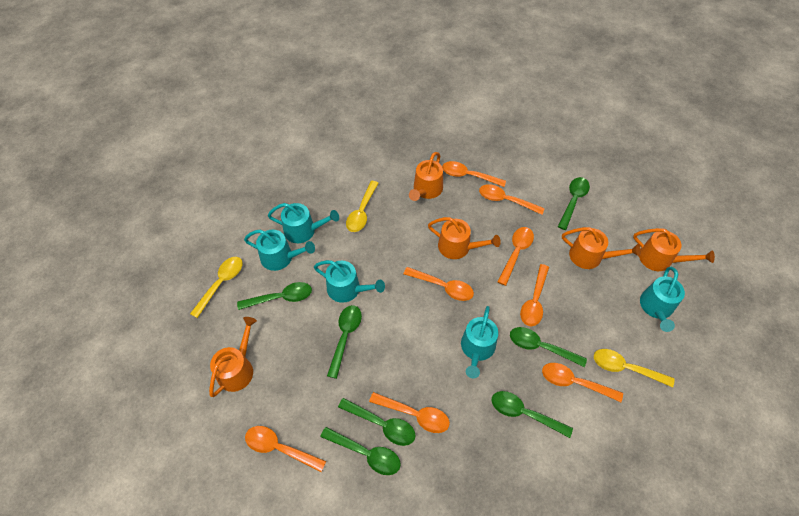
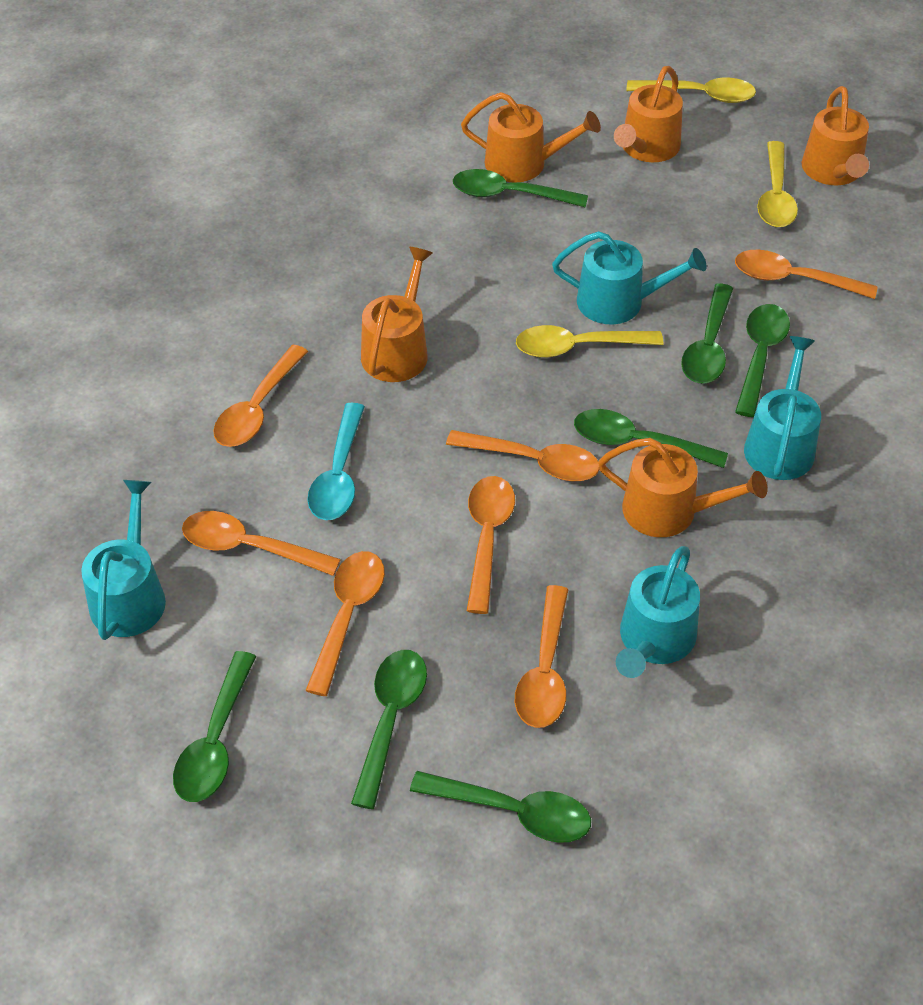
orange spoon: [245,426,326,472] [369,392,450,433] [403,267,474,301] [442,161,506,187] [479,184,545,215] [497,227,534,286] [520,264,549,326] [542,363,623,402] = 8 -> [182,511,341,576] [213,345,308,447] [305,551,385,696] [446,430,599,481] [467,476,515,614] [515,585,568,728] [735,250,878,299] = 7
turquoise spoon: none = 0 -> [307,403,365,520] = 1
turquoise watering can: [244,230,315,271] [268,203,339,243] [314,260,385,303] [461,306,498,378] [640,267,685,332] = 5 -> [81,480,166,640] [552,231,707,324] [616,546,700,678] [744,336,821,480] = 4

